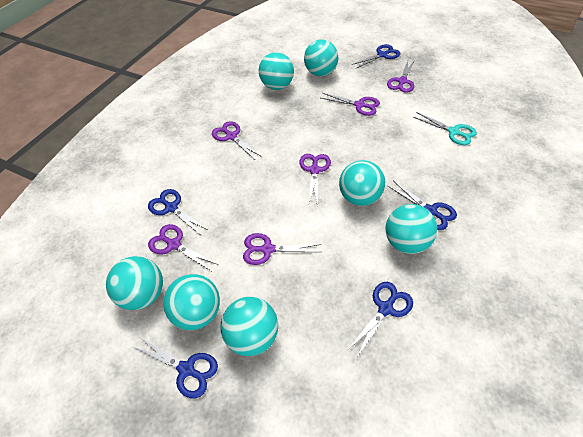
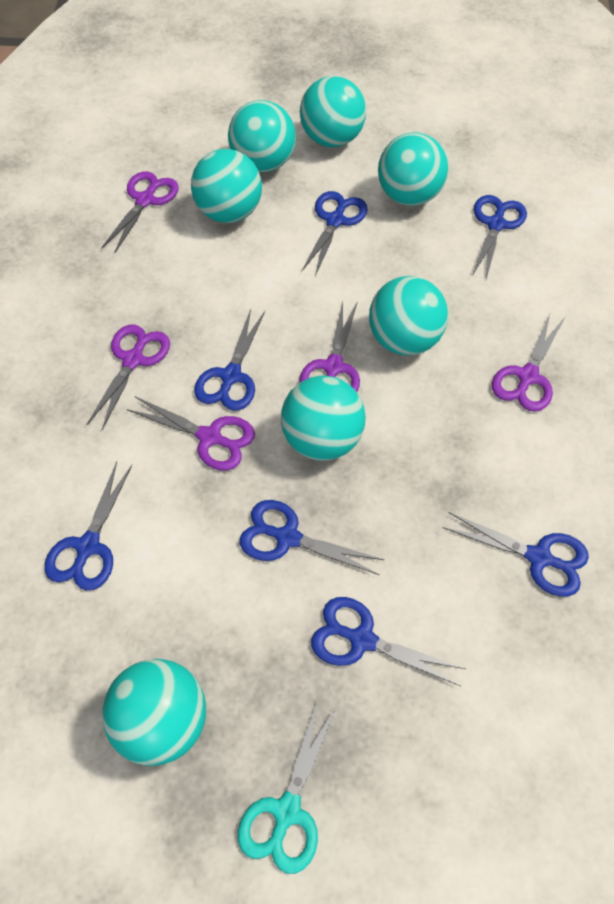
blue scissors: [132,337,218,398] [148,189,208,235] [348,282,413,357] [352,44,400,68] [388,181,457,230] = 5 -> [45,462,132,591] [194,309,265,411] [240,500,384,575] [301,191,368,276] [311,597,466,686] [443,512,589,596] [472,195,527,279] = 7
purple scissors: [148,224,218,271] [212,121,262,160] [243,233,321,265] [299,154,331,205] [321,93,380,116] [387,60,415,93] = 6 -> [86,325,170,430] [101,172,179,254] [127,397,255,470] [299,301,360,392] [492,314,565,412] = 5

